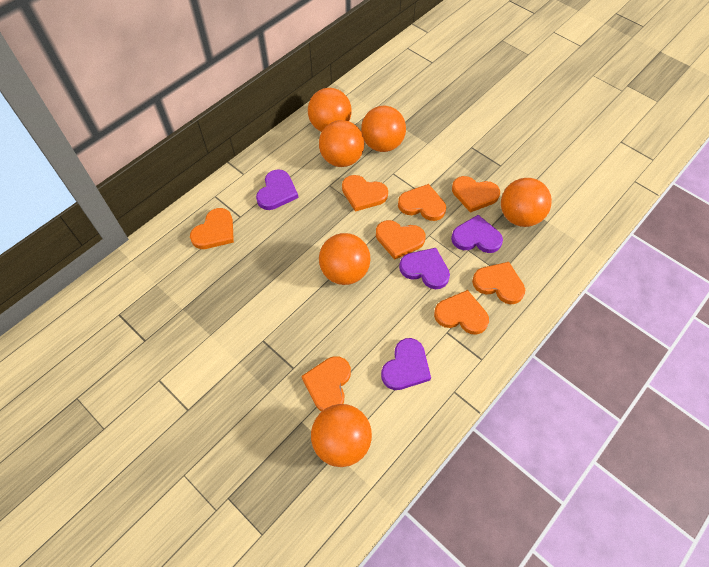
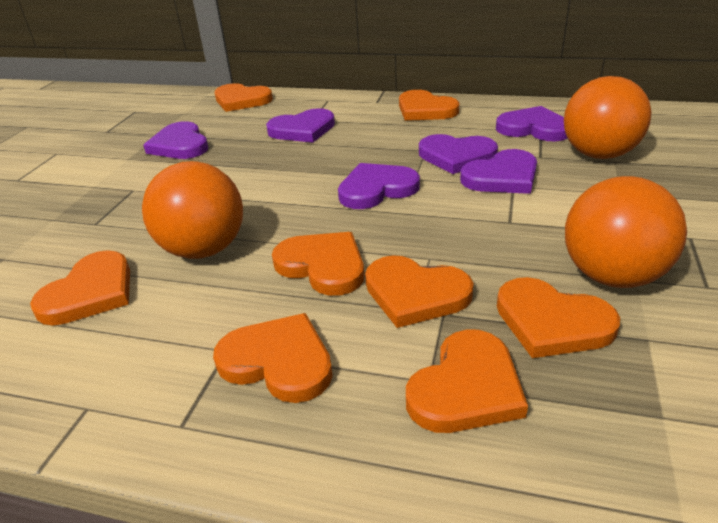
orange ball: [308,88,352,132] [311,404,372,467] [319,120,364,167] [319,233,370,285] [361,106,406,152] [501,178,552,227] = 6 -> [142,161,243,259] [564,76,652,159] [565,176,687,288] = 3
purple heart: [256,169,299,210] [381,338,431,390] [399,248,450,289] [451,215,503,253] = 4 -> [143,121,208,159] [266,108,335,143] [338,163,420,209] [419,134,498,174] [460,149,537,194] [496,106,568,141] = 6

